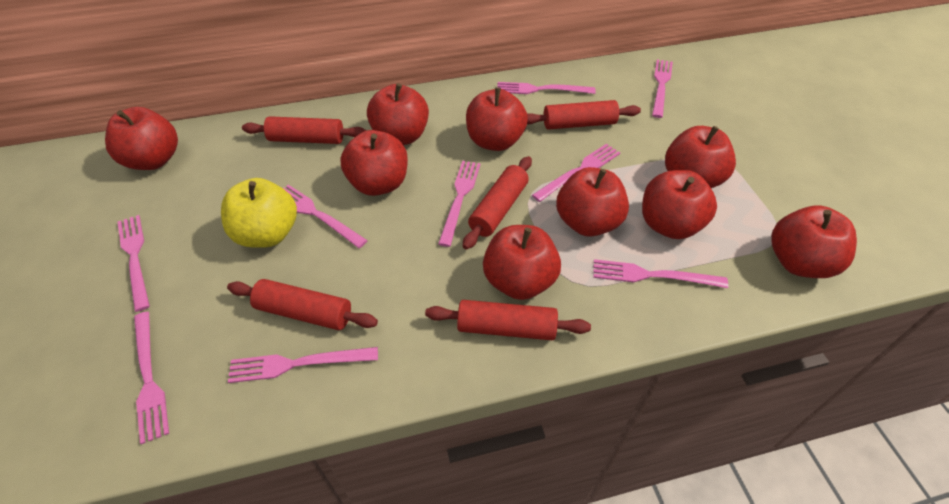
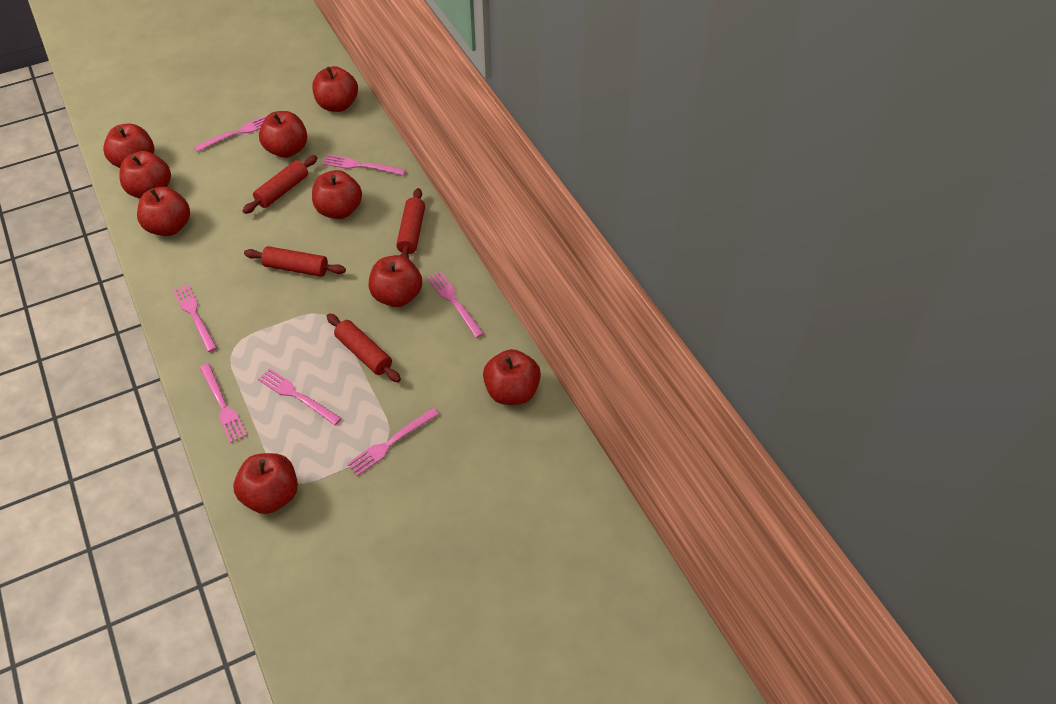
pink fork: [117,215,150,312] [134,312,169,444] [228,347,378,383] [283,185,368,248] [438,161,481,247] [497,82,596,94] [532,144,620,202] [593,259,728,288] [652,59,673,118] = 9 -> [173,284,217,352] [194,115,268,152] [200,364,247,443] [258,369,342,425] [323,154,406,176] [347,408,439,476] [427,272,484,338] = 7
red rolling pin: [227,279,378,330] [242,116,366,144] [425,300,591,340] [463,156,532,250] [527,100,641,130] = 5 -> [243,155,317,214] [244,246,346,277] [327,313,401,382] [396,188,425,259] = 4
yellow apple: [221,178,297,248] = 1 -> none = 0

